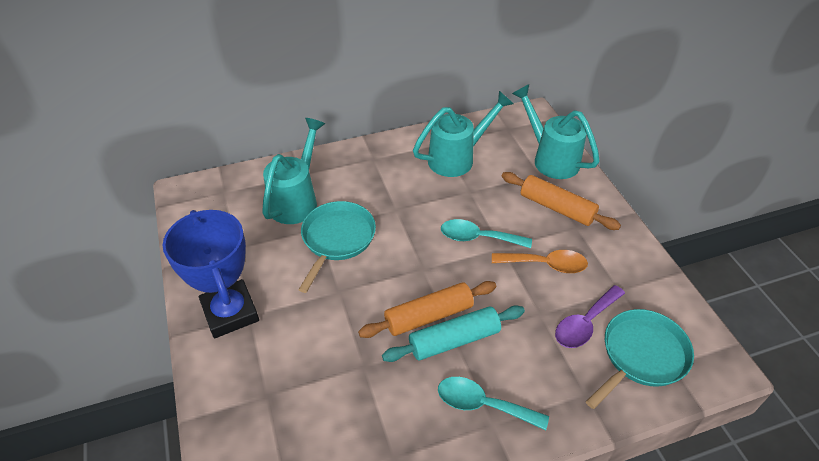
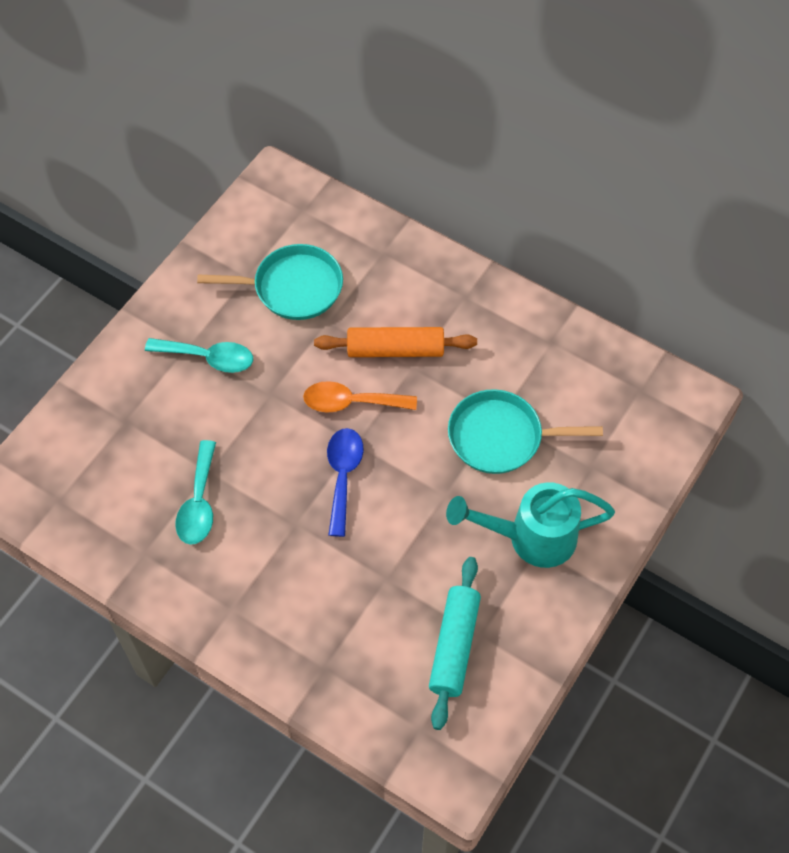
blue spoon: none = 0 -> [327,428,363,537] = 1
blue trophy: [162,210,259,338] = 1 -> none = 0
orange rolling pin: [358,281,496,338] [502,172,621,230] = 2 -> [314,327,477,357] = 1
purple spoon: [555,285,625,348] = 1 -> none = 0
turquoise watering can: [262,118,325,224] [413,91,513,177] [512,84,600,179] = 3 -> [446,482,615,568] = 1

